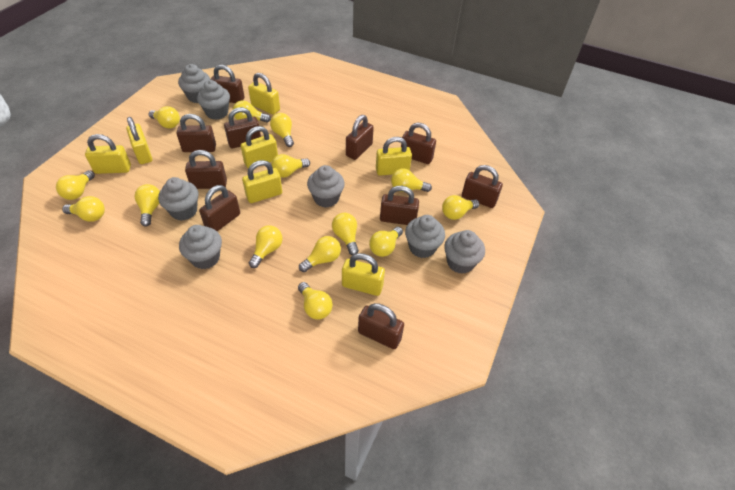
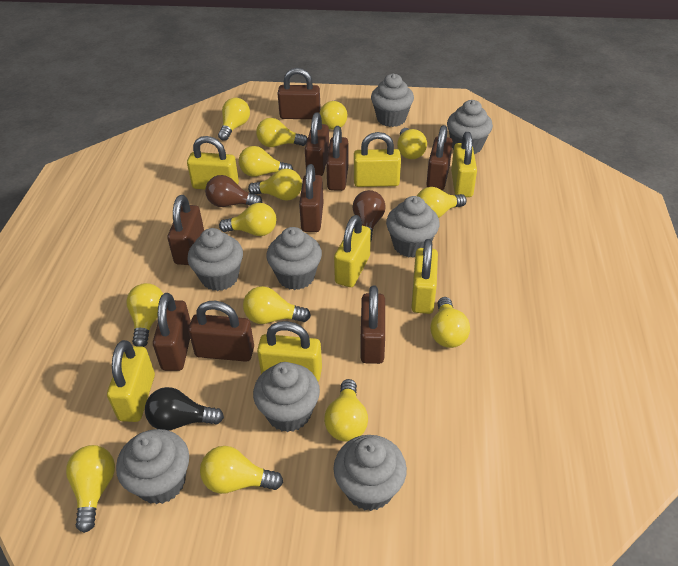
black light bulb: none = 0 -> [145,387,224,431] = 1
brown light bulb: none = 0 -> [205,175,262,207] [353,190,386,241] = 2
brown padlock: [176,114,216,152] [185,150,227,189] [199,185,240,231] [210,65,244,103] [224,107,261,148] [346,115,374,160] [358,303,404,349] [380,186,419,225] [401,123,436,164] [462,165,503,208] = 10 -> [153,293,191,371] [167,195,204,265] [188,301,254,362] [277,68,321,119] [299,164,323,232] [305,112,329,176] [326,126,349,191] [360,285,385,364] [426,125,453,190] = 9
grey cupcake: [158,177,198,221] [178,64,210,103] [179,225,222,269] [197,80,230,120] [307,165,345,208] [405,215,445,258] [444,230,485,274] = 7 -> [116,429,189,504] [187,228,243,291] [253,362,320,432] [266,227,322,290] [333,435,407,511] [371,73,414,127] [386,196,440,258] [447,100,493,154] = 8

